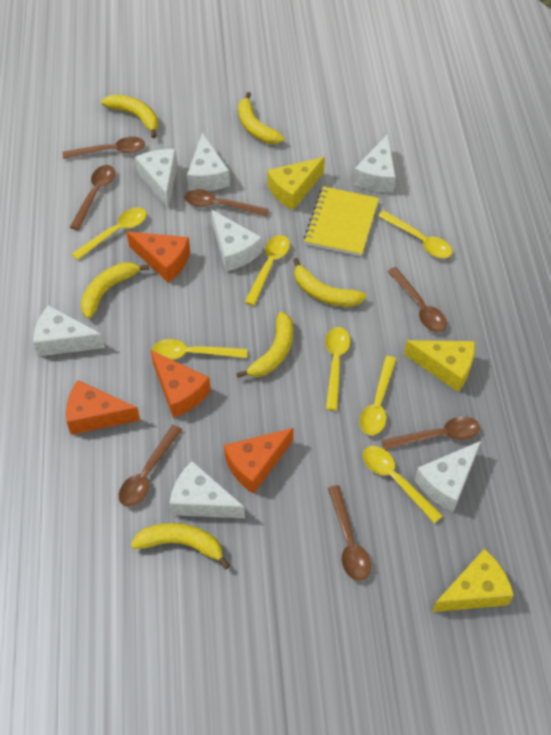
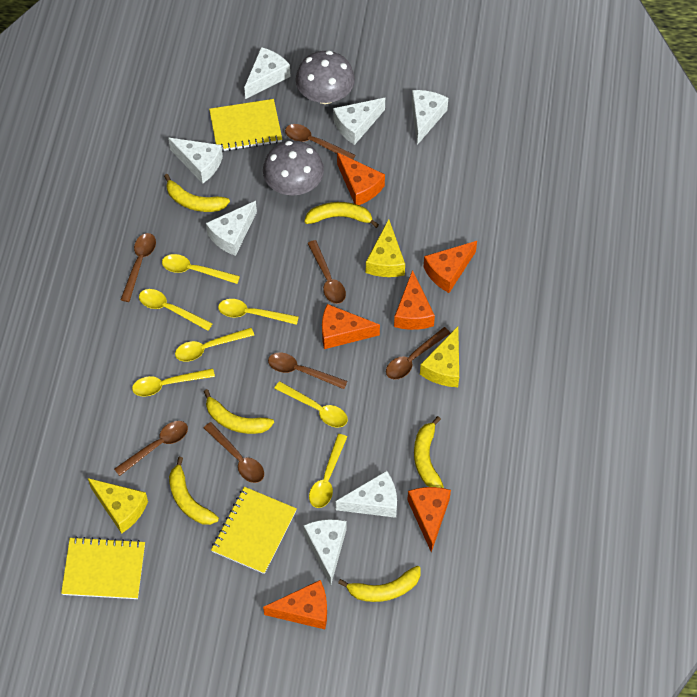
grey mushroom: none = 0 -> [263,141,324,196] [296,51,355,104] = 2
orange cheese: [66,380,140,435] [126,231,190,283] [151,350,211,418] [224,428,294,494] = 4 -> [263,580,327,629] [322,304,380,349] [337,152,385,205] [394,270,435,330] [407,487,451,552] [424,241,477,293] = 6
yellow notebook: [304,186,379,256] = 1 -> [61,537,145,599] [209,99,282,152] [211,487,297,574] = 3

